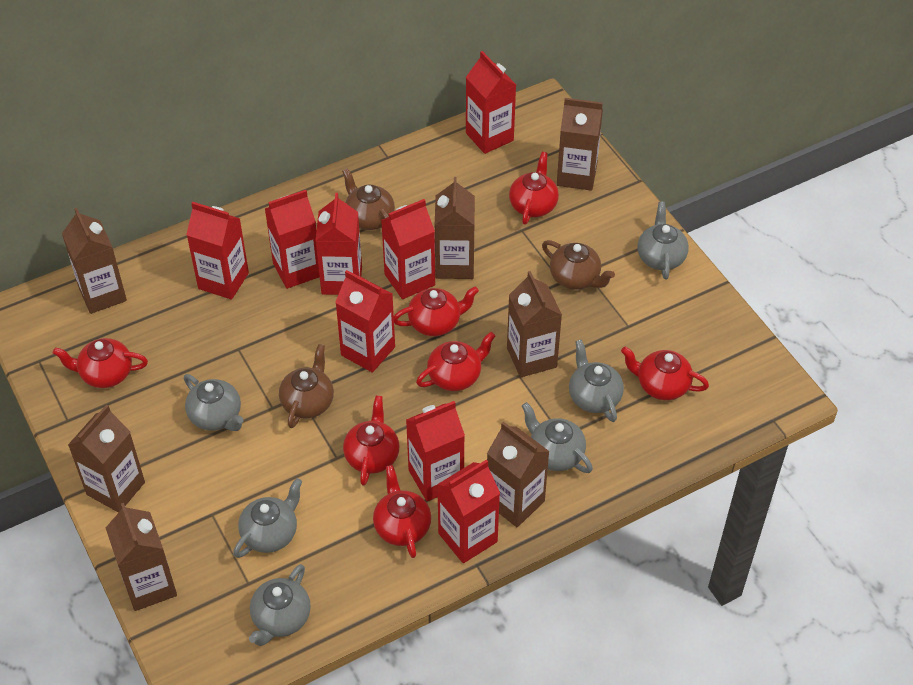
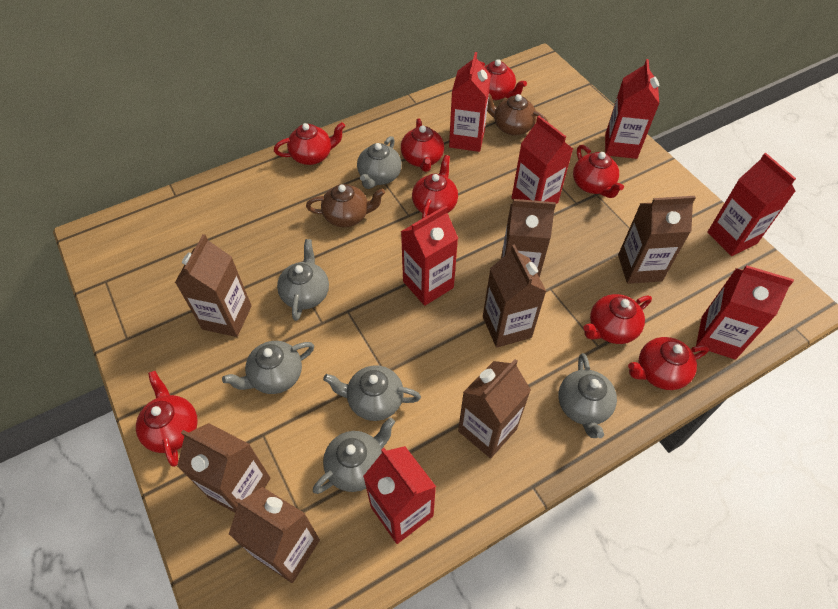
brown teapot: [279,344,334,428] [342,168,395,230] [542,240,615,290] = 3 -> [306,184,385,227] [487,93,548,136] = 2
red carton: [186,202,249,300] [265,190,320,289] [315,193,362,295] [335,270,395,373] [381,199,435,299] [406,401,465,501] [437,459,500,563] [466,51,516,154] = 8 -> [363,446,436,544] [401,206,458,306] [449,52,491,152] [512,116,573,204] [605,59,659,159] [696,265,794,360] [707,153,796,256] = 7
red teapot: [53,338,148,388] [343,395,400,486] [373,465,431,558] [394,286,479,336] [416,332,495,391] [509,152,559,225] [621,346,709,400] = 7 -> [136,371,198,467] [274,122,345,165] [401,118,444,172] [412,155,458,219] [480,59,527,100] [573,145,624,198] [583,294,652,344] [628,337,709,390] = 8

